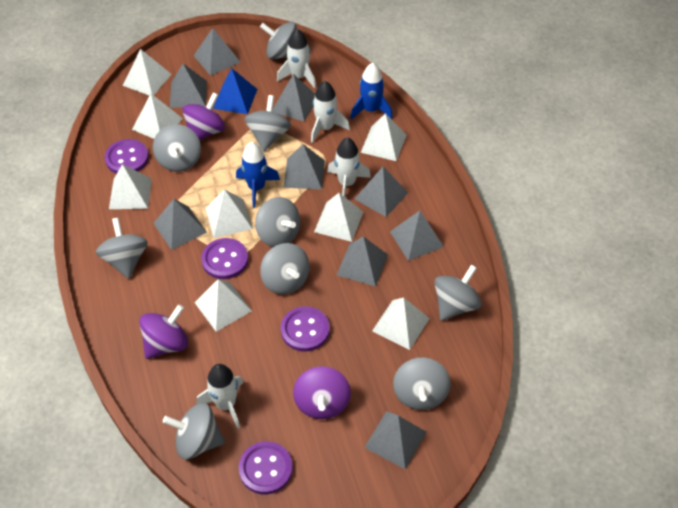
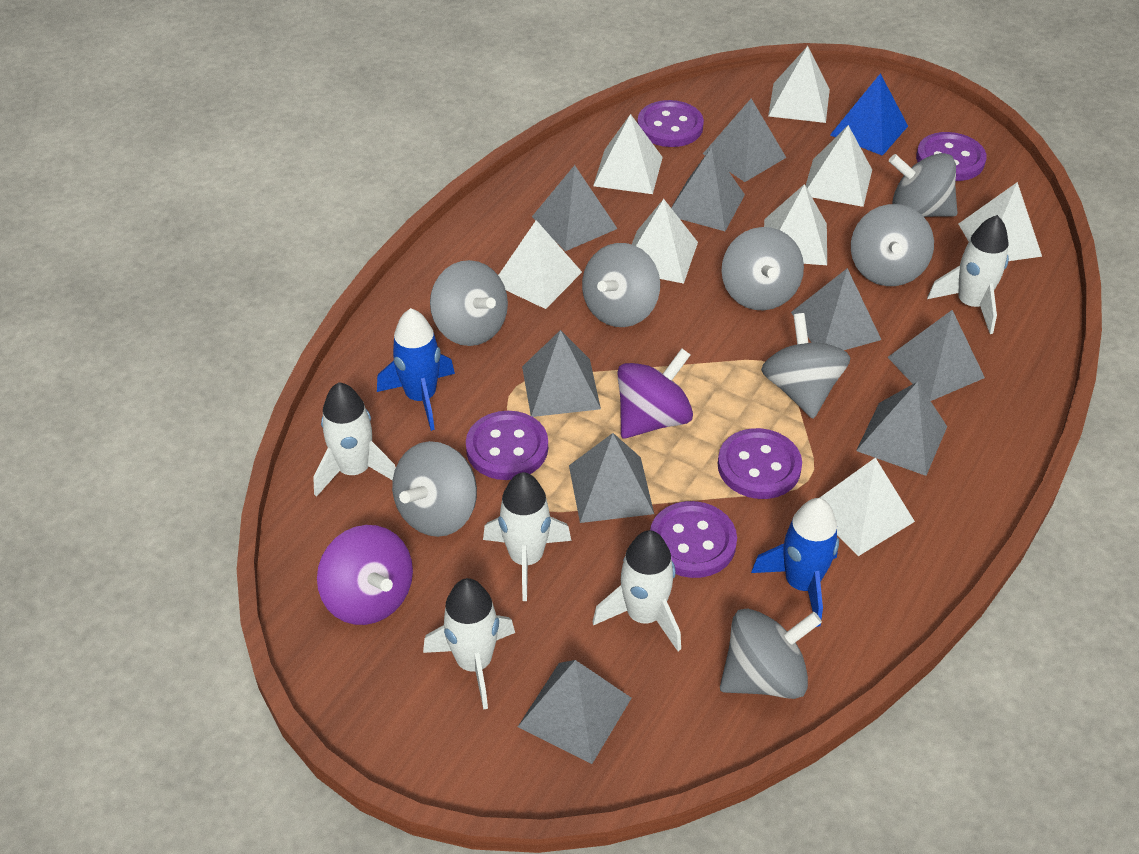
grey spinning top: [96,218,148,279] [153,124,201,172] [163,403,225,459] [244,95,291,151] [255,197,300,247] [260,22,297,59] [260,243,310,295] [393,357,451,410] [434,265,482,321] = 9 -> [392,441,477,537] [430,260,508,346] [582,243,660,327] [720,609,822,699] [721,227,804,310] [761,313,850,419] [851,204,934,286] [889,153,957,217] = 8
purple button: [105,139,149,174] [201,238,248,279] [239,441,293,495] [281,306,330,351] = 4 -> [466,411,548,480] [637,100,704,147] [650,501,737,578] [718,428,802,499] [916,132,987,181] = 5
purple spinning top: [139,304,188,359] [182,93,225,140] [293,366,351,419] = 3 -> [317,525,413,625] [617,348,693,439] = 2
white rocket: [197,364,244,428] [277,29,316,88] [311,81,350,143] [327,137,371,197] = 4 -> [313,382,396,497] [423,578,515,710] [483,472,572,601] [593,530,681,651] [927,215,1009,334] = 5

